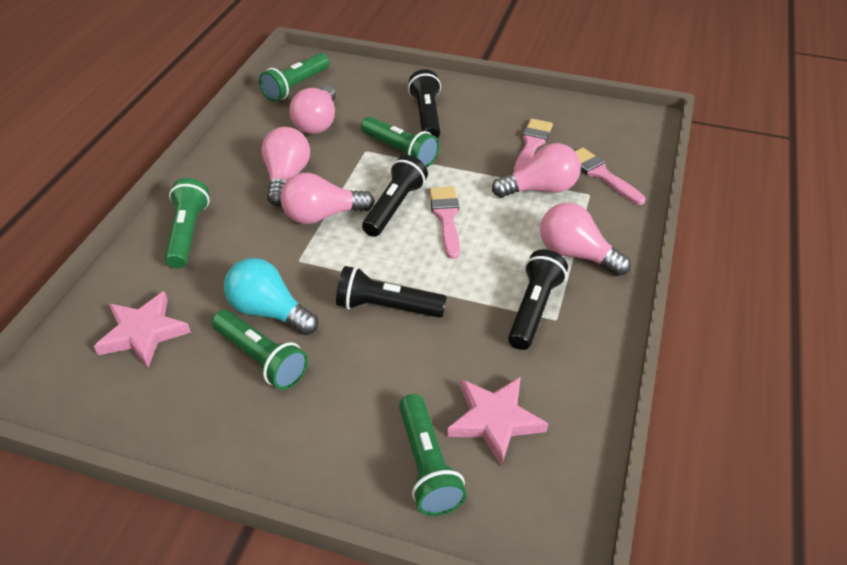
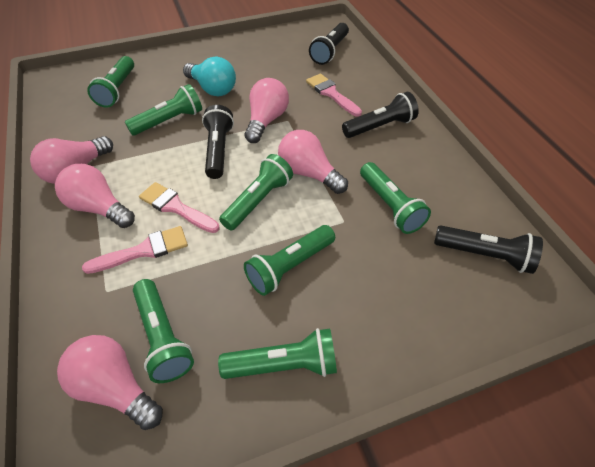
green flashlight: [165,178,209,269] [212,310,308,390] [259,53,329,102] [361,116,439,168] [399,394,467,516] = 5 -> [87,56,134,108] [125,84,202,136] [133,279,194,383] [218,328,337,379] [219,154,293,231] [244,225,335,296] [360,162,431,234] = 7
pink star: [94,291,191,368] [447,377,548,466] = 2 -> none = 0

